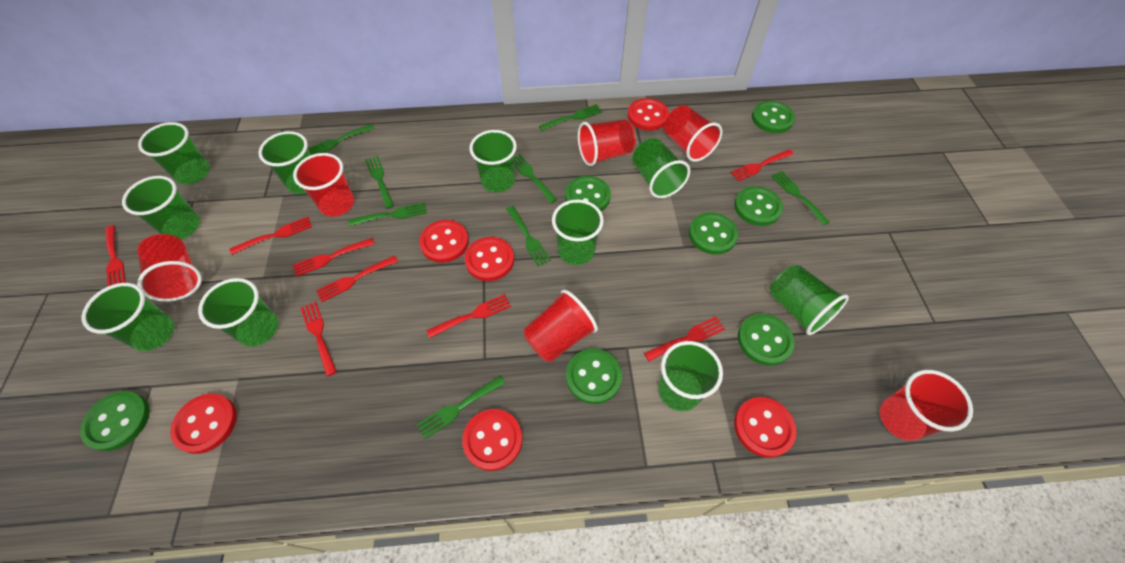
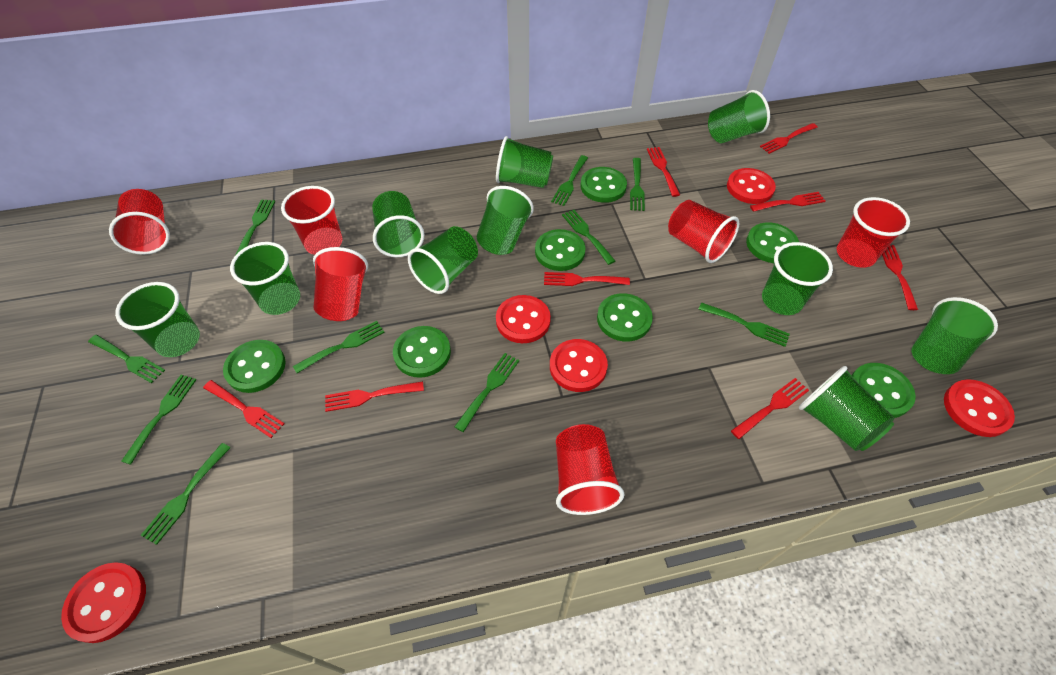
green fork: [308,124,375,155] [348,202,427,226] [365,155,394,209] [417,376,506,439] [506,206,551,266] [514,154,557,203] [539,104,603,131] [772,171,830,226] = 8 -> [88,335,165,383] [121,375,197,465] [141,443,231,545] [236,199,275,254] [293,321,385,373] [454,353,519,432] [551,155,588,206] [562,210,615,265] [630,158,645,211] [698,302,790,347] = 10
red button: [170,394,237,454] [419,220,469,263] [462,409,523,471] [465,237,514,281] [628,98,669,131] [734,397,797,458] = 6 -> [61,562,146,643] [496,295,551,343] [550,339,608,392] [727,168,776,204] [944,379,1015,437] = 5

